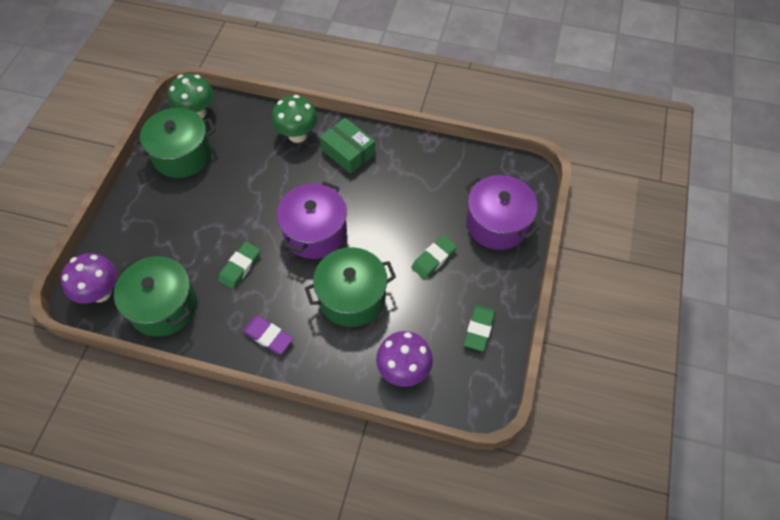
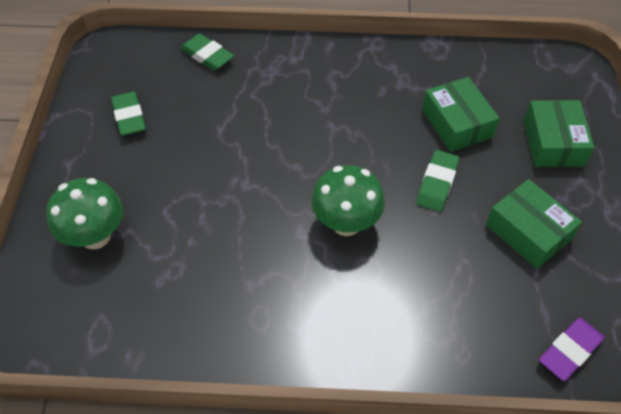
green box: [320,118,375,174] = 1 -> [422,77,500,152] [486,179,582,269] [524,100,594,167] = 3
green pot: [114,256,197,337] [133,108,215,178] [305,247,396,327] = 3 -> none = 0
purple mushroom: [61,253,117,304] [376,331,433,387] = 2 -> none = 0
purple pot: [277,181,347,259] [465,175,540,250] = 2 -> none = 0

